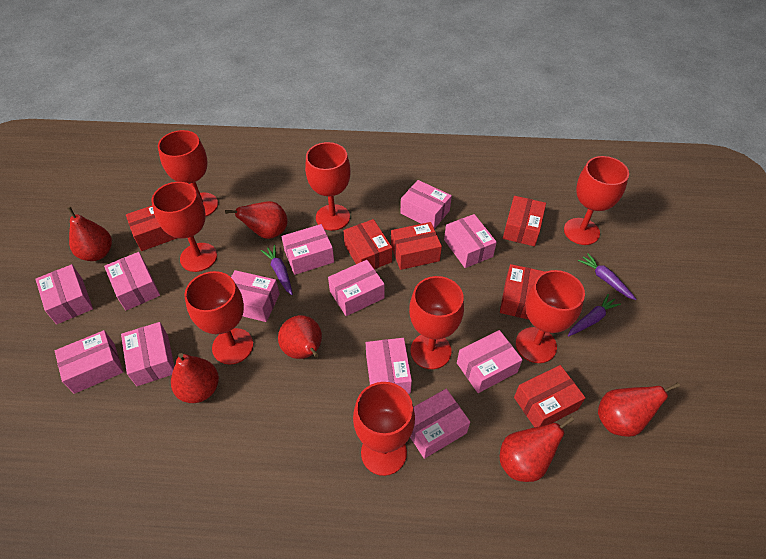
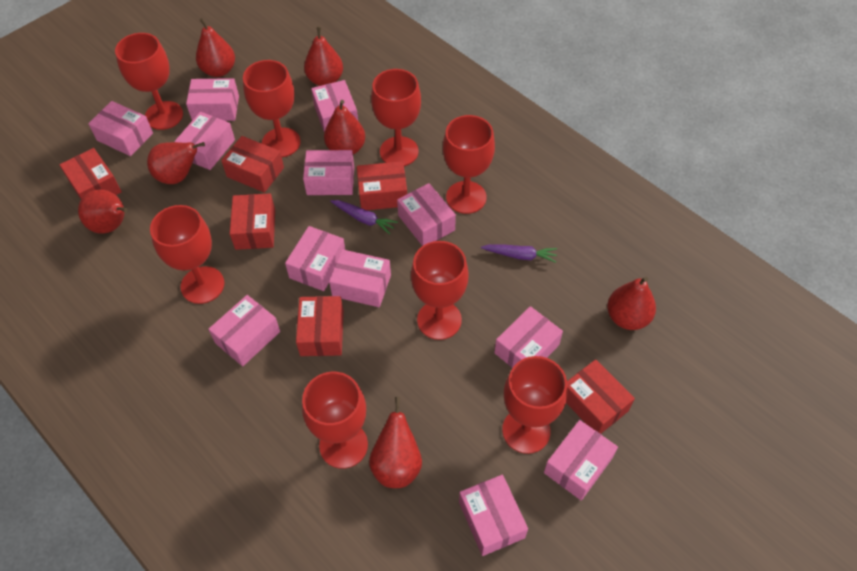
purple carrot: [261,245,293,295] [568,294,621,336] [578,253,637,300] = 3 -> [330,200,398,234] [481,244,557,263] = 2
red pear: [67,207,112,261] [171,353,219,403] [225,201,288,239] [278,315,322,359] [500,417,574,482] [598,382,680,437] = 6 -> [78,189,127,234] [147,142,205,184] [196,18,235,77] [304,26,343,86] [324,100,365,154] [369,397,422,488] [607,277,656,330] = 7

